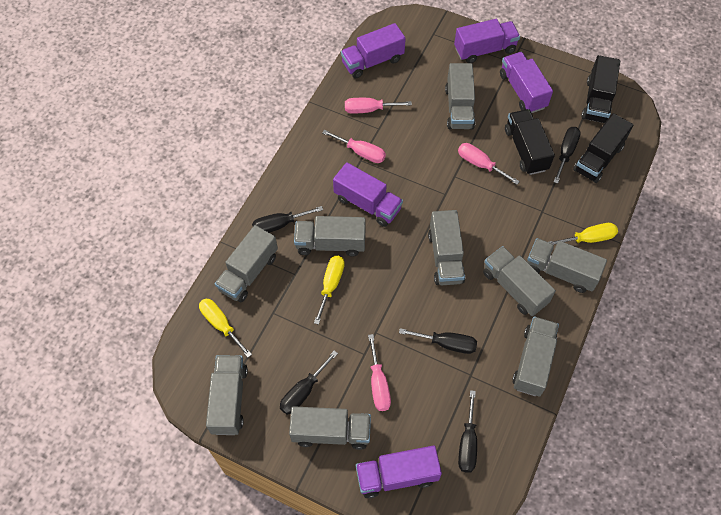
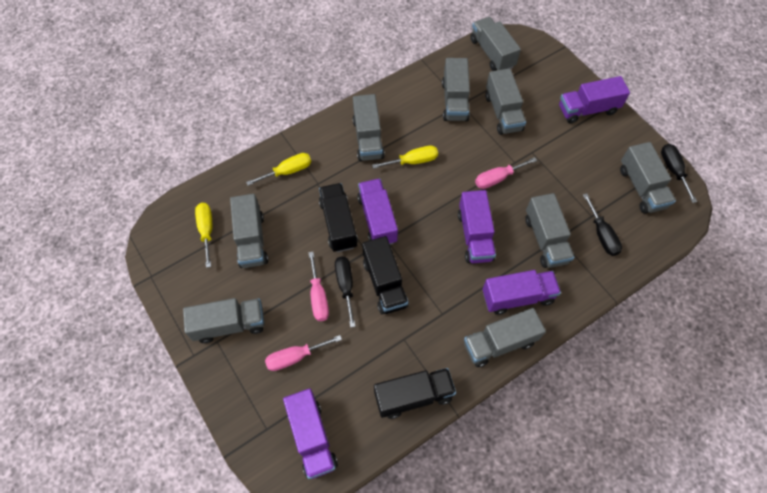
black screwdriver: [252,206,323,233] [280,350,338,415] [399,328,477,354] [458,390,477,473] [554,127,581,184] = 5 -> [335,256,356,328] [583,193,622,256] [661,144,697,203] = 3
pink screwdriver: [322,130,386,163] [345,98,412,114] [368,334,391,411] [458,143,520,185] = 4 -> [265,335,342,371] [308,252,329,321] [475,157,537,189] = 3

